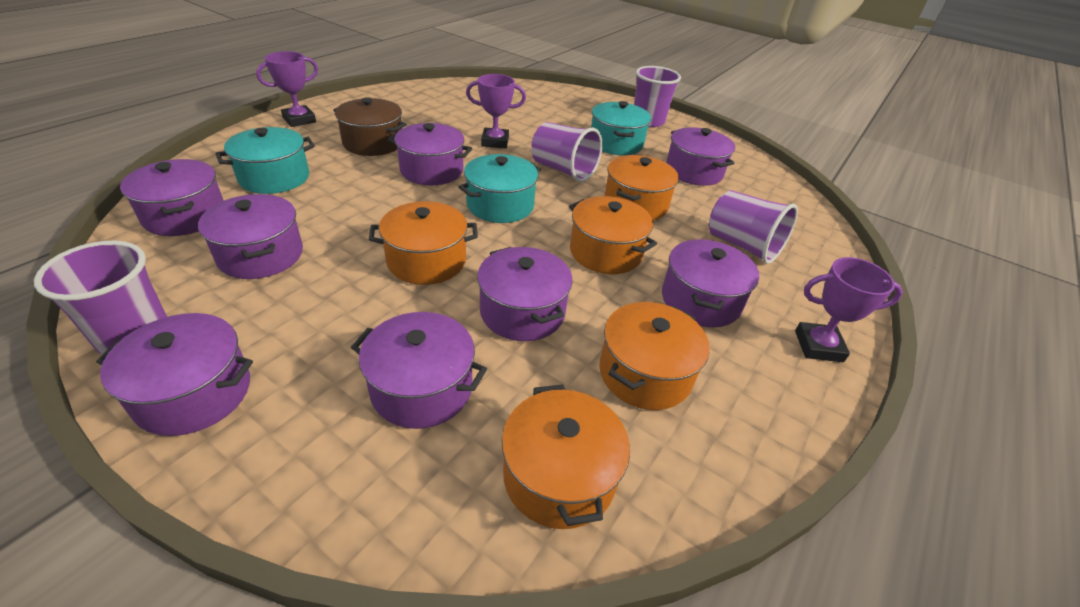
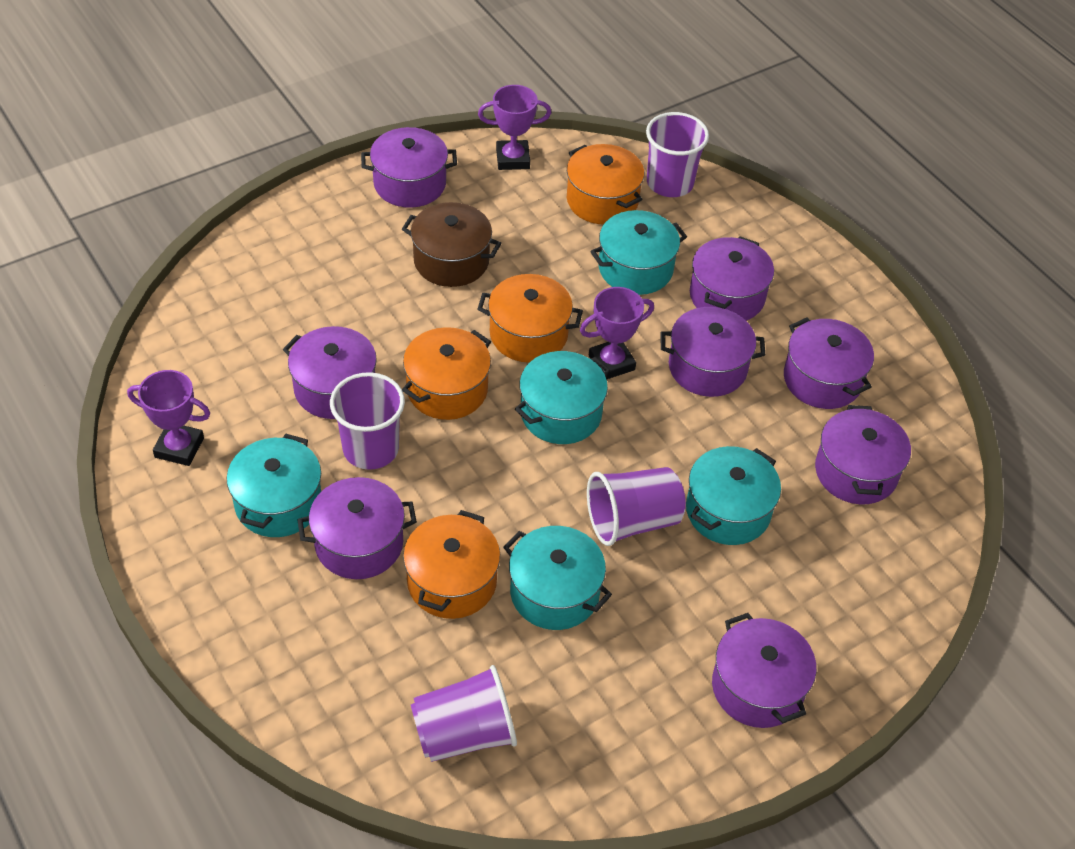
orange pot: [369,201,478,285] [501,384,630,529] [569,196,657,274] [599,302,710,410] [604,155,679,220] = 5 -> [402,327,491,420] [403,510,500,619] [477,274,583,363] [567,144,644,225] = 4
turquoise pot: [216,127,315,194] [459,154,541,223] [591,101,651,155] = 3 -> [227,434,321,537] [503,526,612,630] [515,351,611,444] [590,210,687,295] [686,446,781,545] = 5

